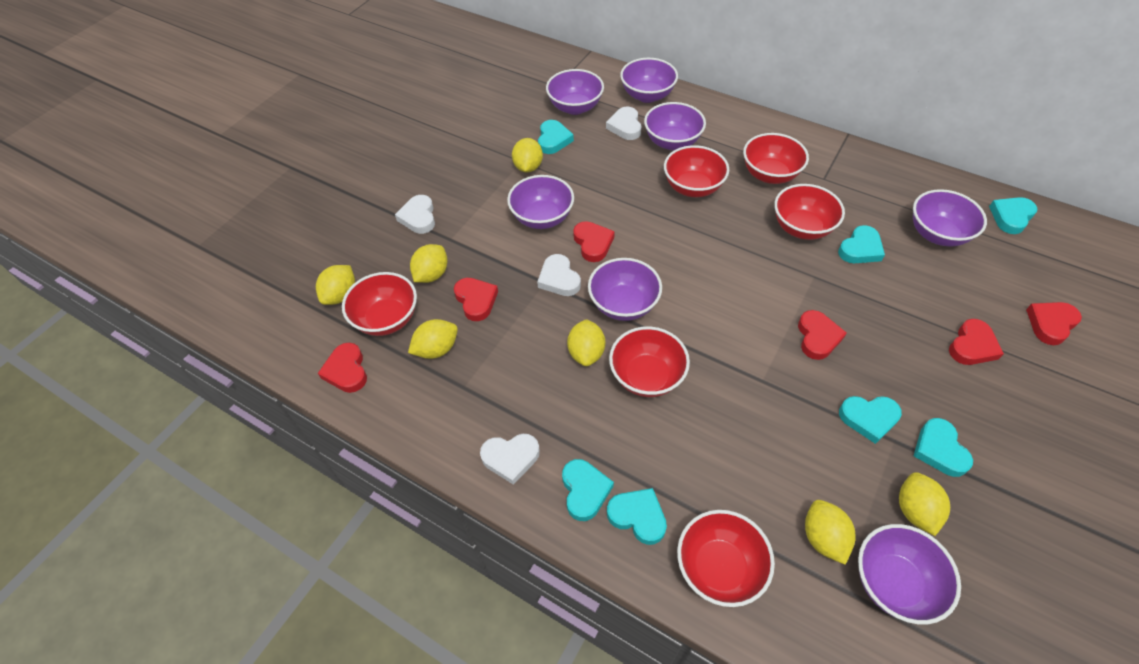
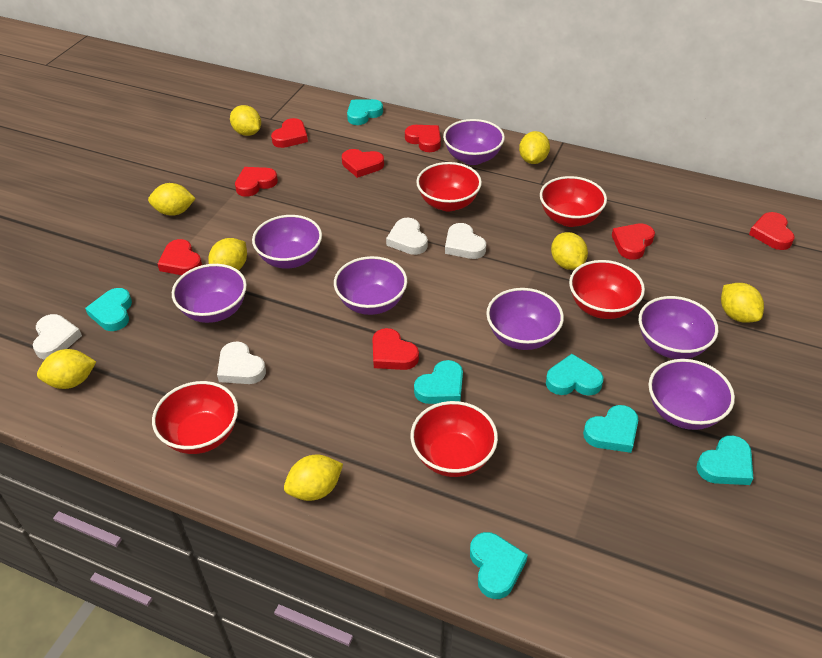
red bowl: [342,272,417,336] [609,326,690,397] [664,145,729,197] [677,510,775,607] [743,133,809,184] [774,184,845,240] = 6 -> [152,381,238,454] [410,401,498,477] [416,162,482,212] [540,176,607,227] [569,260,645,319] = 5
red heart: [318,343,367,393] [454,278,498,321] [573,221,615,262] [798,310,847,360] [949,319,1004,365] [1026,302,1082,345] = 6 -> [158,239,202,275] [235,167,278,197] [271,118,308,148] [342,149,384,178] [372,328,419,370] [405,125,441,152] [612,224,655,260] [749,212,795,250] = 8
yellow lemon: [316,265,355,305] [408,319,458,359] [410,244,448,283] [512,138,543,172] [567,319,605,366] [805,500,856,565] [899,472,950,536] = 7 -> [37,349,96,389] [148,183,196,216] [208,238,247,270] [230,105,261,136] [284,454,343,501] [519,131,550,164] [551,232,588,270] [721,283,764,323] = 8

